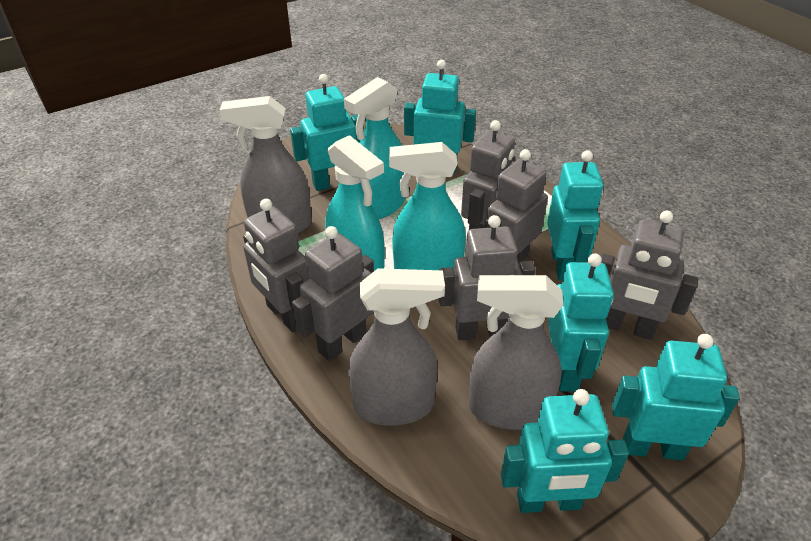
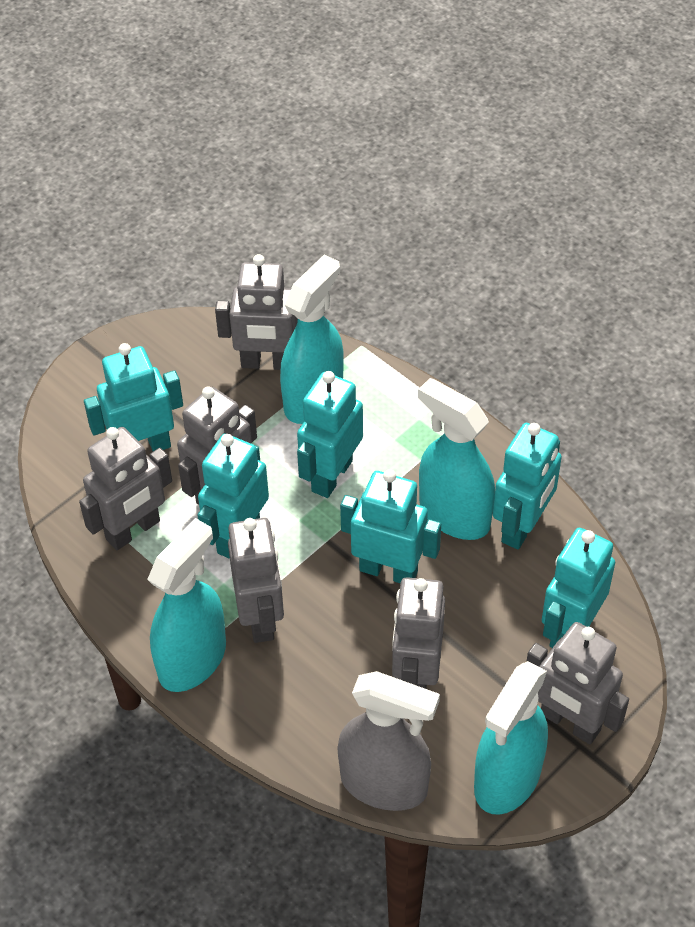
grey spray bottle: [220,96,312,233] [348,268,445,426] [469,275,563,430] = 3 -> [337,671,440,811] = 1
turquoise spray bottle: [325,135,385,271] [344,77,405,219] [389,142,466,270] = 3 -> [147,518,226,692] [280,254,344,424] [418,378,495,540] [474,661,548,815] = 4

